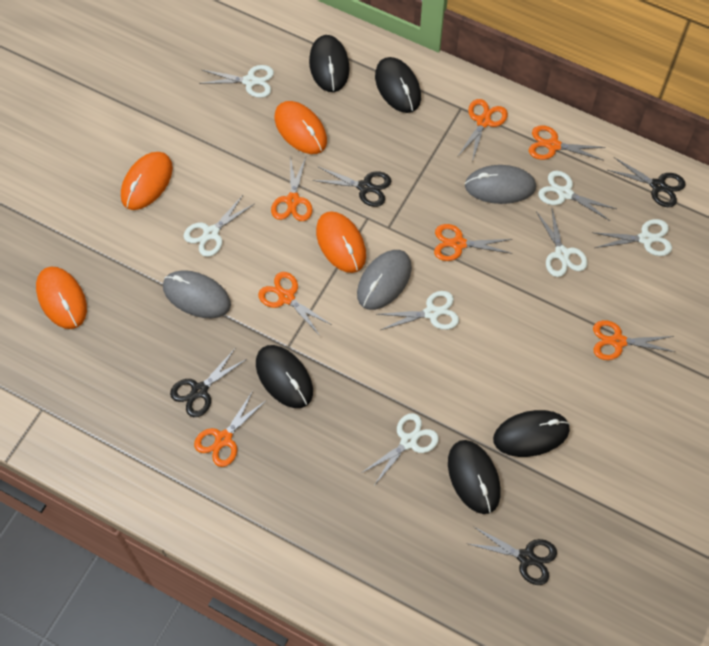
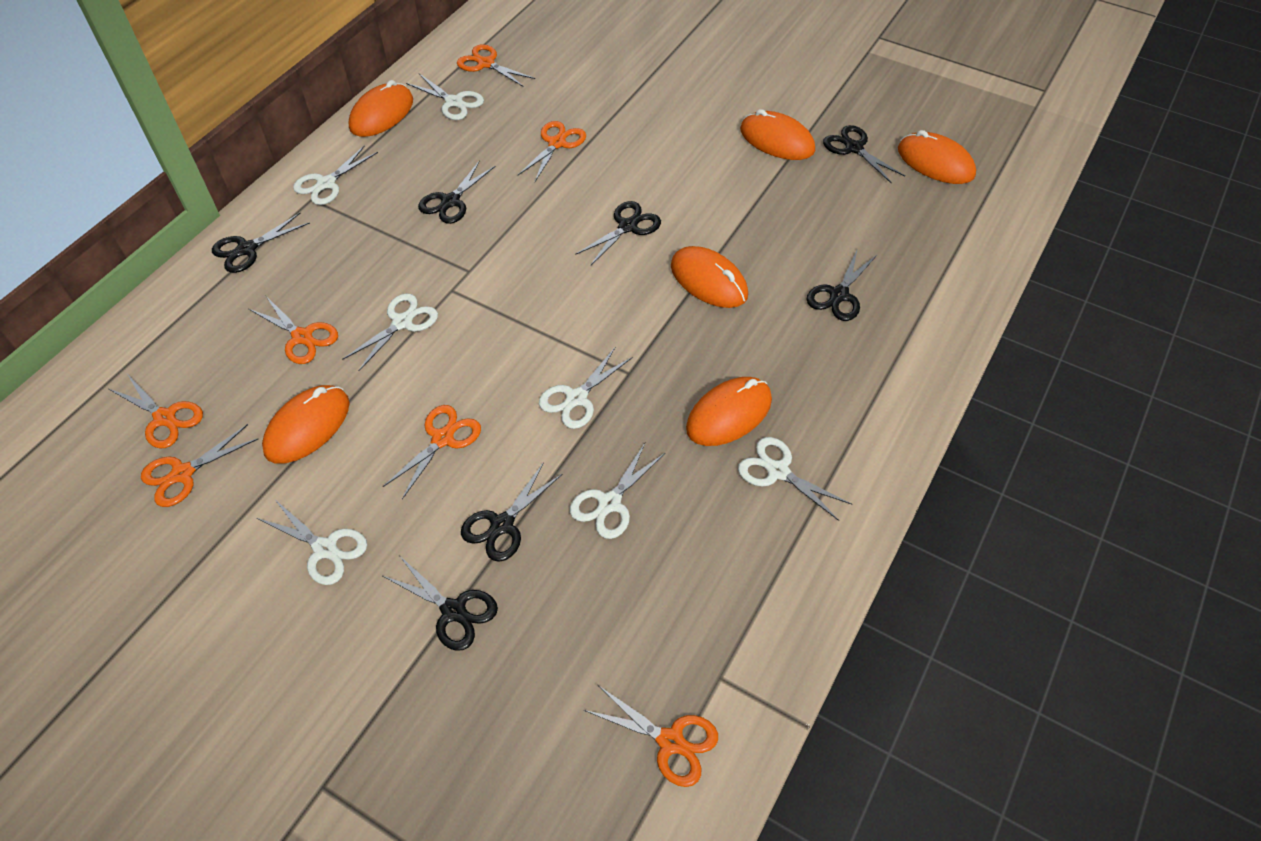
black mouse: [256,345,313,408] [309,35,350,92] [375,57,421,113] [448,440,501,514] [493,410,570,457] = 5 -> none = 0
black scissors: [170,349,247,417] [313,166,391,207] [469,526,557,585] [608,157,685,207] = 4 -> [212,213,310,273] [383,555,498,651] [418,160,496,224] [461,462,562,562] [575,201,661,266] [807,248,877,321] [823,125,905,184] = 7
grey mouse: [163,270,231,318] [357,250,412,310] [465,165,536,204] = 3 -> none = 0
orange mouse: [36,267,87,329] [121,152,173,210] [274,101,327,154] [316,211,366,273] = 4 -> [262,385,350,464] [349,80,413,137] [671,246,748,308] [686,377,772,446] [740,109,815,160] [898,130,976,184] = 6

